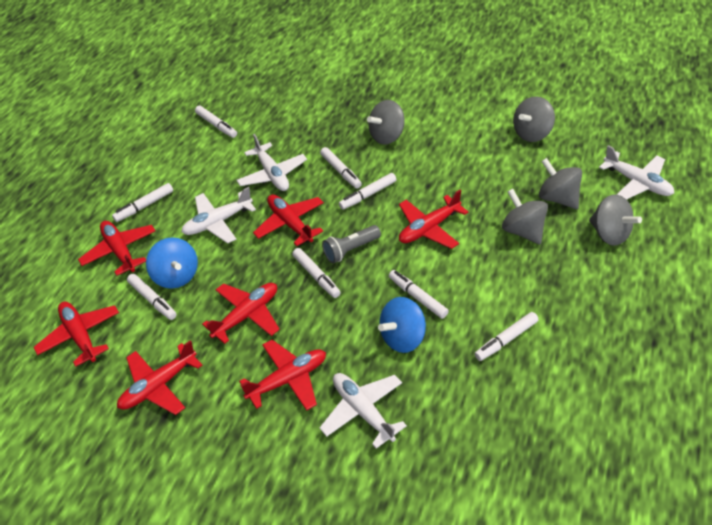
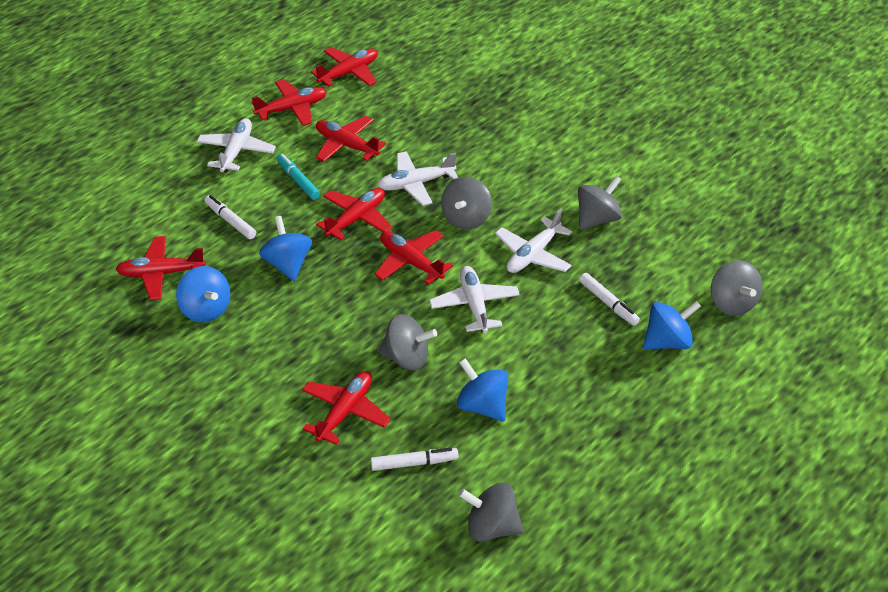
blue spinning top: [146,237,198,289] [378,297,426,353] = 2 -> [176,266,231,322] [259,216,312,281] [457,358,508,421] [643,301,701,349] = 4
grey flashlight: [322,225,381,263] = 1 -> none = 0
turquoise marker: none = 0 -> [277,154,320,200] = 1
white marker: [112,183,173,222] [127,274,177,320] [195,106,237,138] [292,248,341,298] [320,147,362,189] [339,173,397,210] [389,270,449,319] [474,312,539,361] = 8 -> [204,195,256,239] [370,448,459,471] [579,273,640,326] = 3

